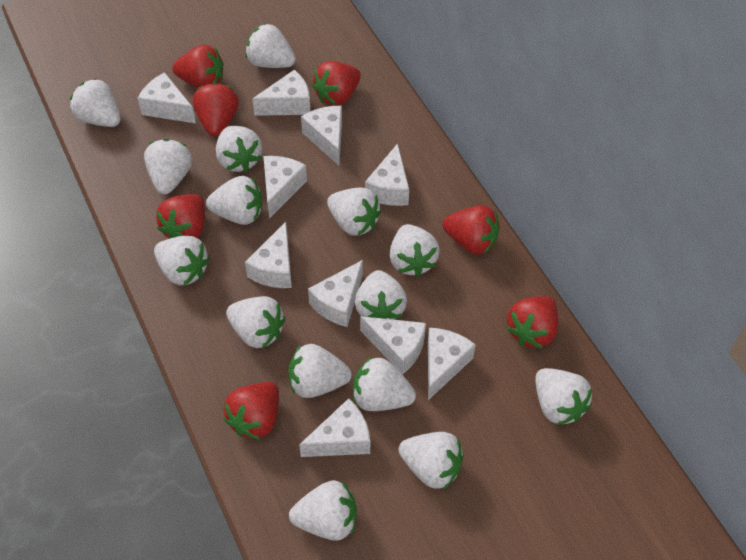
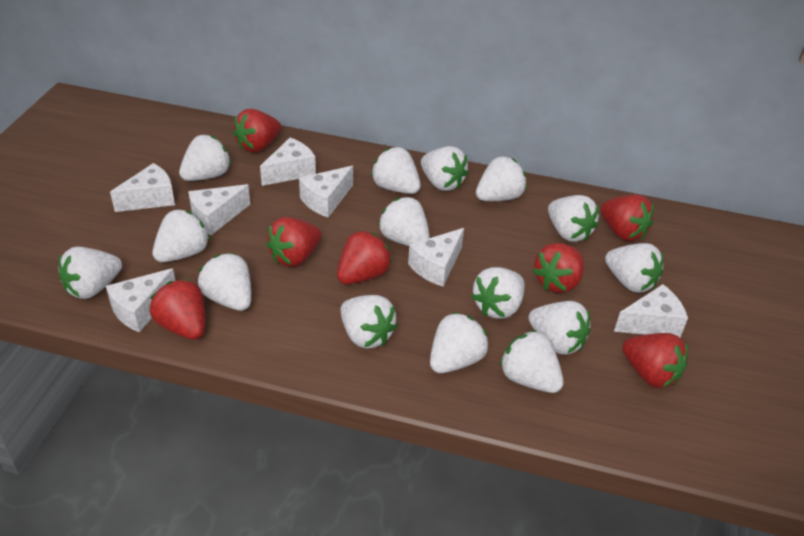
white cheese: [137,72,196,123] [245,222,292,288] [252,70,310,116] [263,156,307,219] [299,398,370,457] [301,106,342,165] [308,260,363,327] [360,316,426,375] [365,143,409,206] [428,328,476,400] = 10 -> [106,268,176,333] [110,163,175,212] [188,184,250,235] [260,138,316,186] [299,166,353,218] [408,228,464,286] [614,284,688,337] = 7

